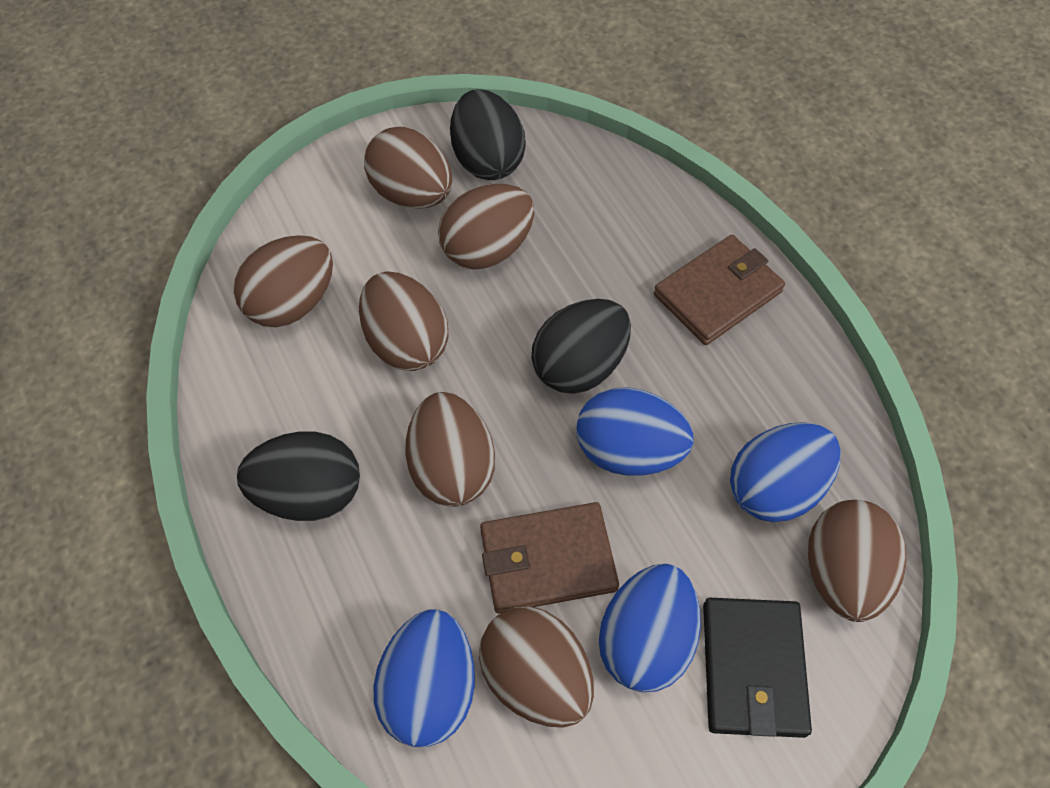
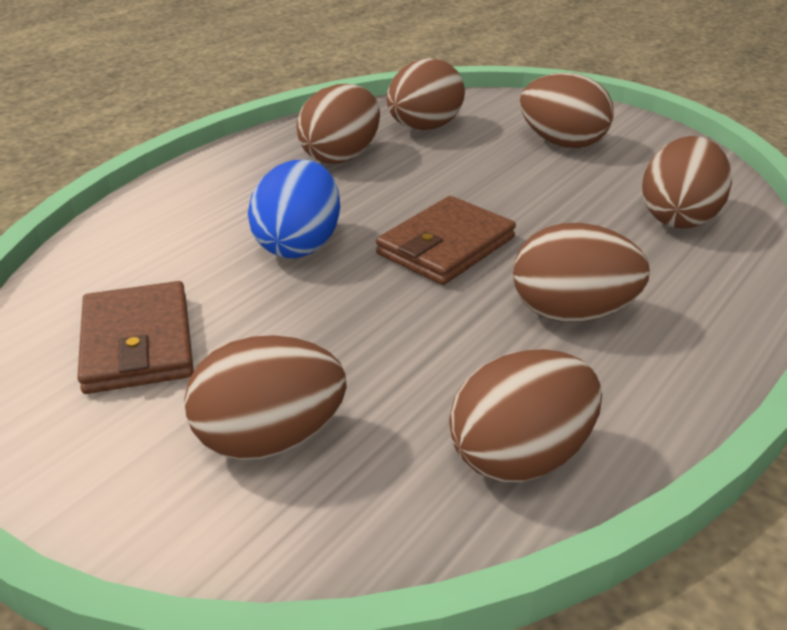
black egg: [237,431,360,521] [450,89,526,180] [532,299,631,394] = 3 -> none = 0
black wallet: [703,598,812,738] = 1 -> none = 0
blue egg: [373,609,475,747] [576,387,694,476] [599,564,701,692] [730,422,841,522] = 4 -> [248,160,340,258] = 1

